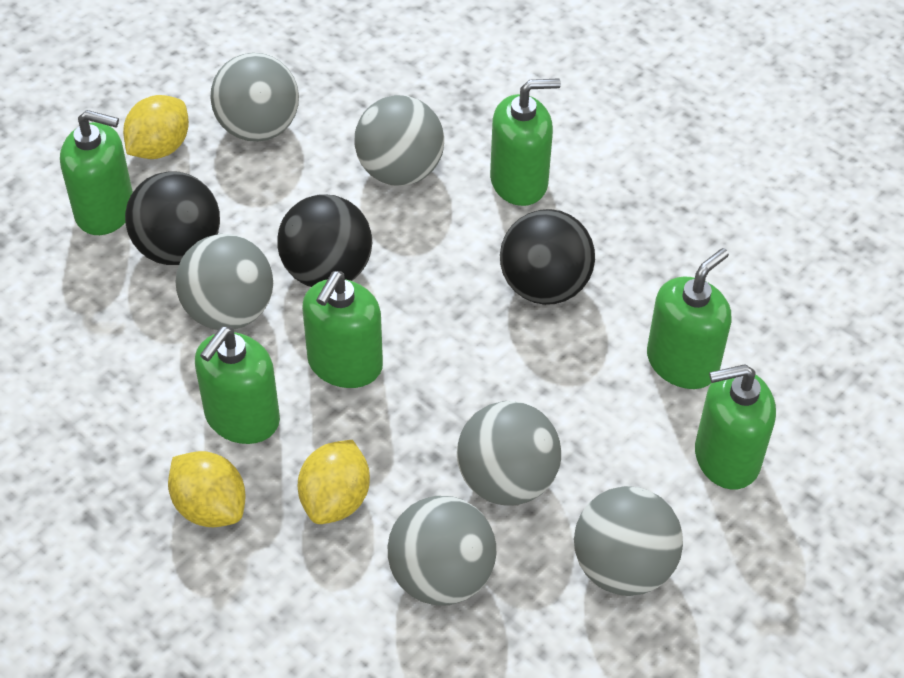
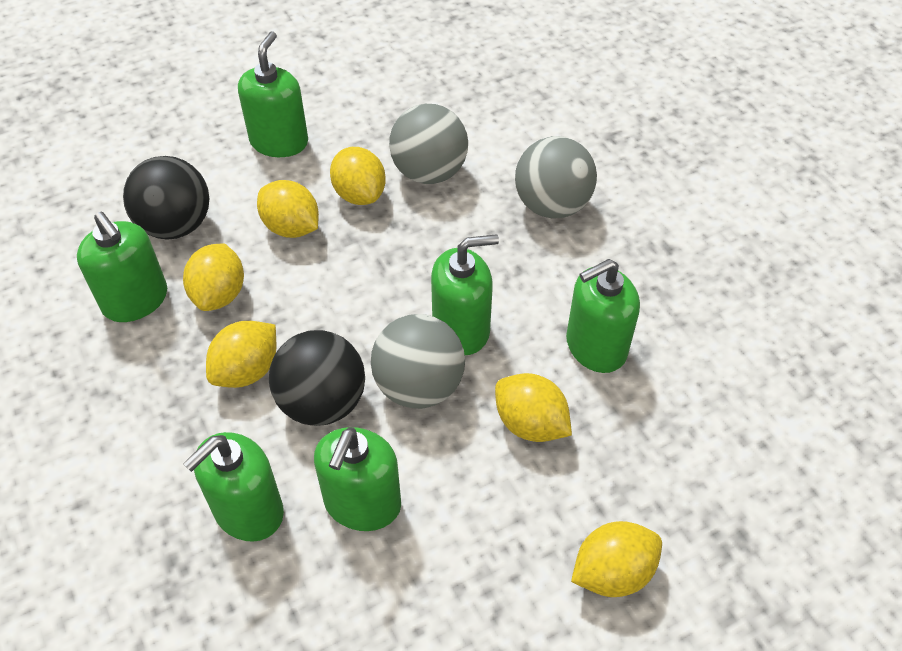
black ball: [125,171,220,265] [277,194,372,287] [500,209,595,305] = 3 -> [123,156,209,240] [269,330,365,426] = 2
grey ball: [175,234,273,330] [210,53,299,142] [354,95,444,186] [388,496,496,606] [457,401,561,506] [574,486,683,596] = 6 -> [371,314,465,409] [389,104,468,184] [515,136,597,219] = 3
yellow lemon: [123,95,189,159] [168,451,246,527] [298,440,370,524] = 3 -> [183,243,244,311] [206,321,276,388] [257,180,319,238] [330,147,386,205] [495,373,572,442] [571,521,662,597] = 6

